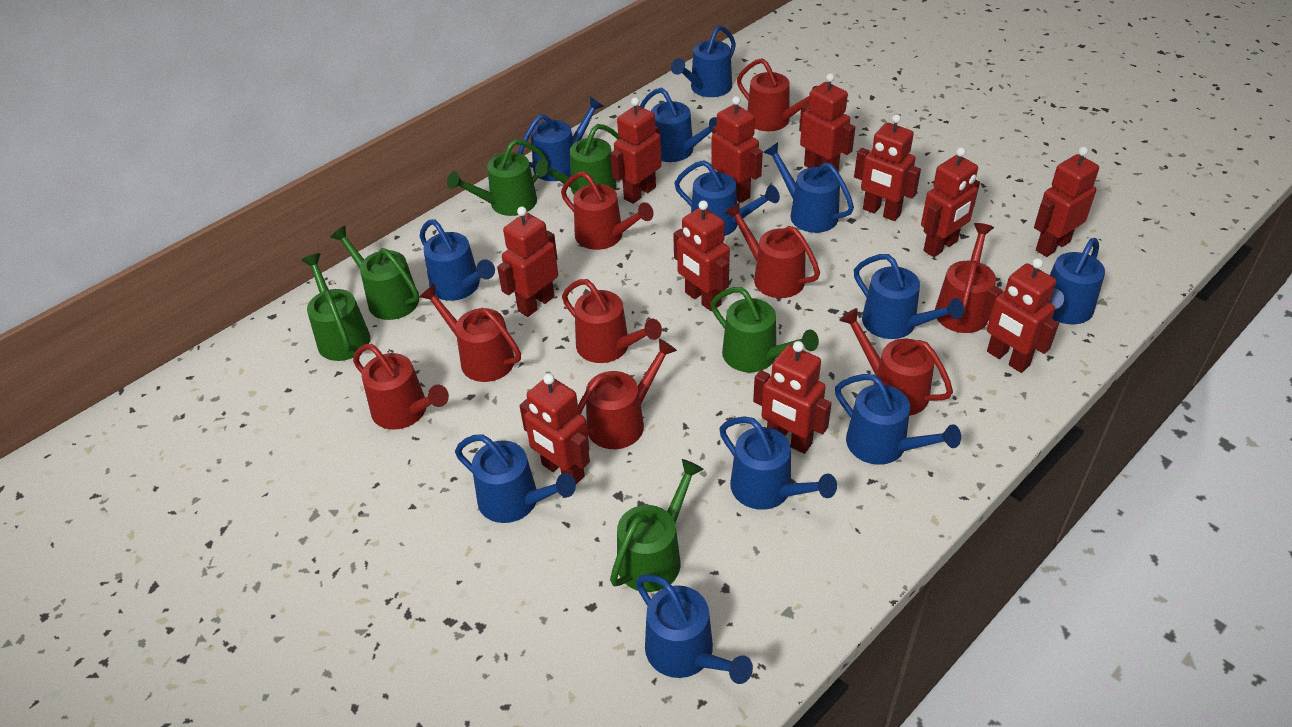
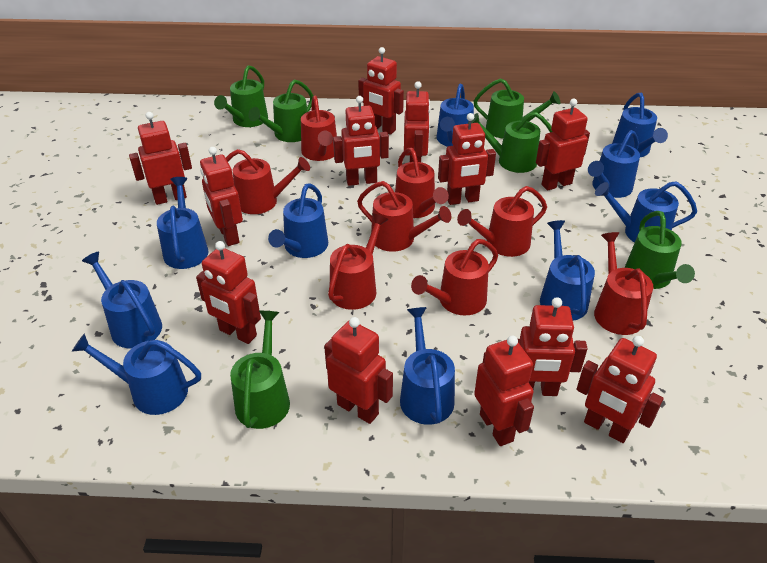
blue watering can: [420,219,495,301] [455,434,576,523] [518,97,604,181] [636,574,753,684] [640,88,717,162] [671,25,736,97] [674,160,780,236] [719,417,837,510] [763,142,854,233] [835,374,961,465] [854,254,964,339] [1049,238,1105,324] = 12 -> [72,333,201,415] [82,251,162,348] [157,177,209,269] [268,183,328,258] [400,307,455,425] [436,84,474,147] [540,220,595,321] [588,130,640,198] [595,181,697,243] [612,93,668,157] = 10
red robot: [497,207,558,317] [520,373,590,484] [611,97,662,204] [673,200,730,311] [711,96,763,203] [753,341,832,454] [799,73,855,171] [854,114,921,221] [921,147,980,257] [981,258,1059,373] [1034,147,1099,257] = 11 -> [129,112,192,205] [196,241,261,344] [200,147,243,246] [324,317,393,424] [333,96,389,186] [358,47,404,135] [404,81,430,162] [438,113,496,205] [474,336,534,446] [518,297,588,396] [536,99,590,191] [577,336,664,443] = 12
red watering can: [353,344,449,430] [419,284,521,382] [561,171,654,250] [562,279,662,363] [578,339,677,449] [724,202,820,298] [737,58,817,131] [839,308,953,416] [935,223,996,333] = 9 -> [226,149,310,214] [301,95,337,161] [328,213,389,310] [357,181,451,252] [395,148,449,218] [411,239,498,315] [457,186,547,257] [594,232,653,335] = 8

